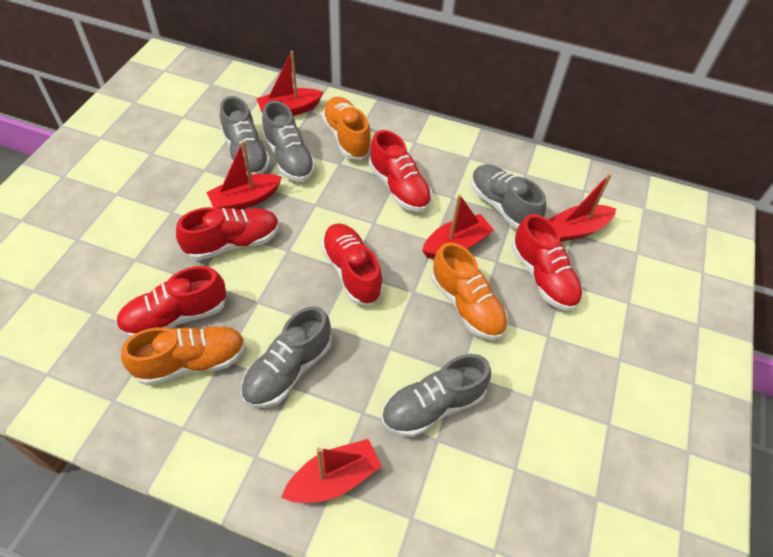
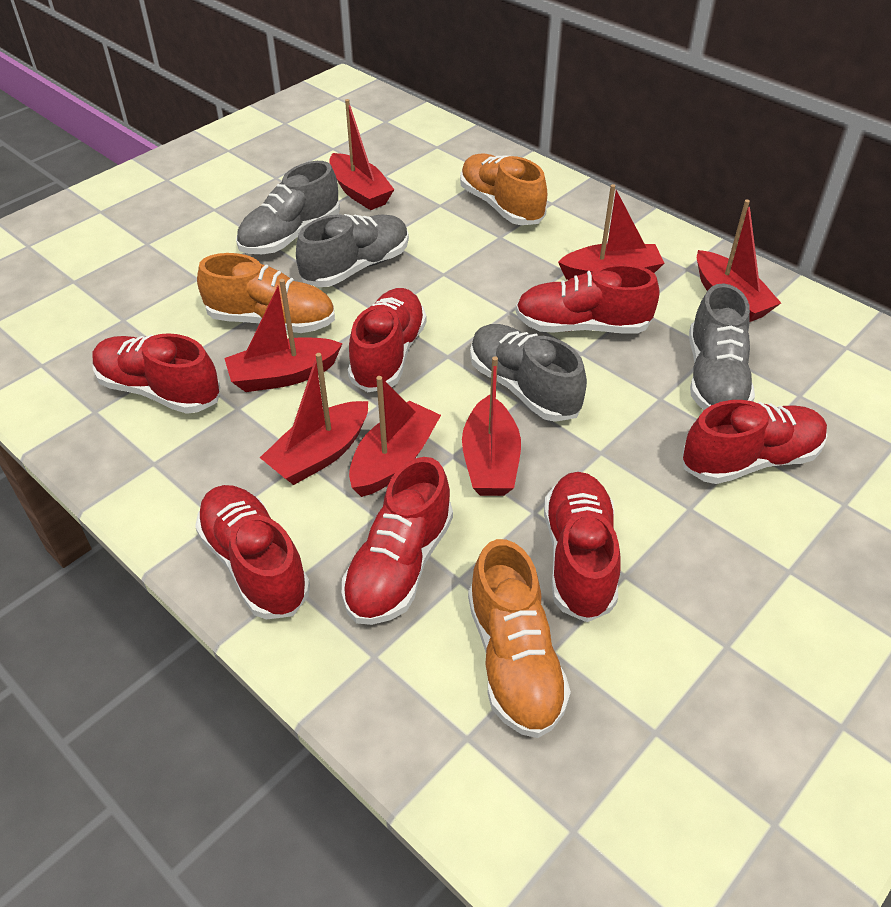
grey shoe: [220,96,270,175] [241,306,332,408] [262,101,316,182] [382,354,491,437] [471,164,546,230] = 5 -> [236,161,340,254] [296,214,409,287] [470,324,587,422] [689,283,755,410] = 4
red boat: [206,141,282,210] [256,51,323,116] [281,439,382,503] [422,194,494,259] [548,173,616,242] = 5 -> [224,279,343,392] [260,353,368,485] [329,99,394,210] [349,376,441,497] [462,356,521,496] [558,184,664,280] [697,200,781,322] = 7
red shoe: [116,266,227,337] [176,207,279,260] [321,223,384,305] [369,130,432,212] [512,214,583,311] = 5 -> [93,333,220,414] [195,485,310,619] [342,457,453,625] [348,288,427,392] [515,264,659,334] [544,472,620,622] [682,400,828,484] = 7

